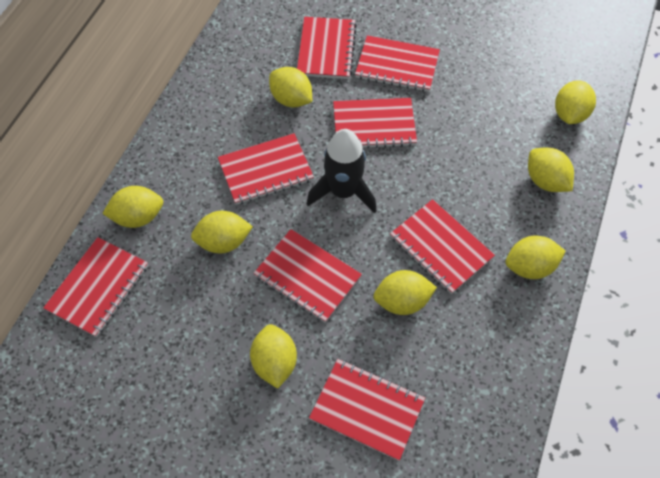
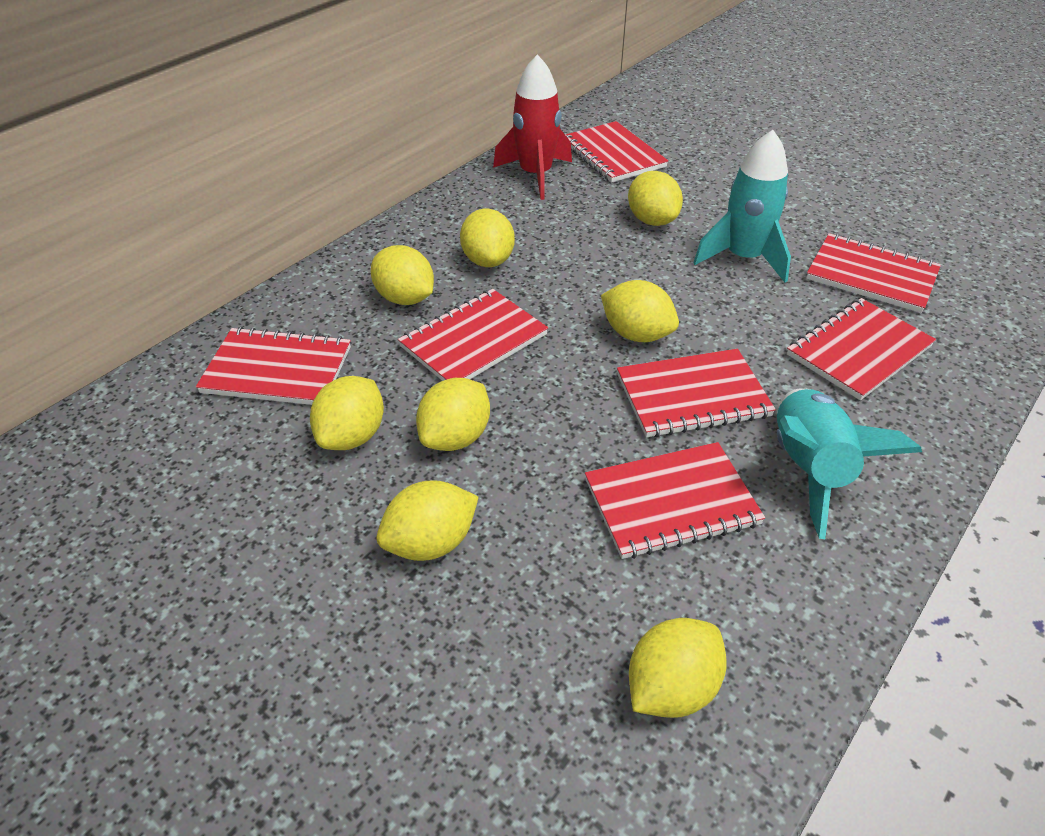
black rocket: [307,129,376,213] = 1 -> none = 0
red notebook: [43,237,148,337] [218,133,314,205] [254,229,362,323] [297,17,357,79] [309,359,425,461] [333,98,417,148] [355,35,440,92] [390,199,495,294] = 8 -> [196,327,351,405] [398,289,548,381] [565,121,668,183] [585,442,765,559] [617,349,776,437] [787,298,936,400] [806,233,941,313] = 7
red rocket: none = 0 -> [493,54,572,200] = 1
turquoise rocket: none = 0 -> [693,130,791,283] [777,388,922,539] = 2

